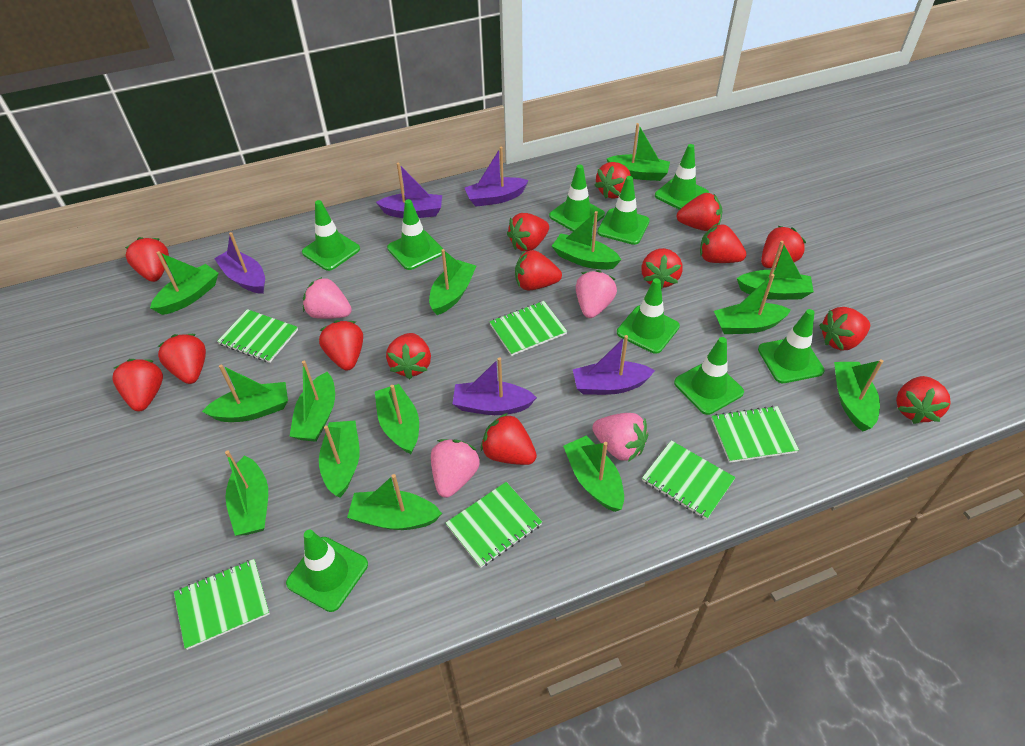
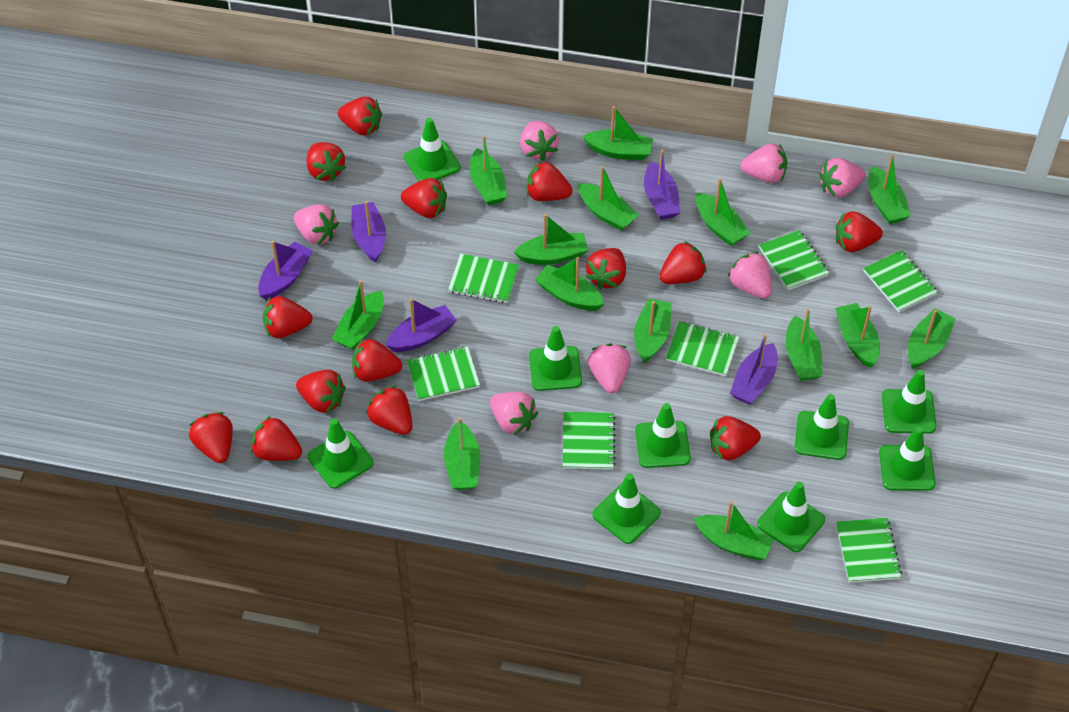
green notebook: [174,559,270,650] [217,309,298,363] [446,482,542,568] [489,301,567,356] [642,440,736,520] [711,406,799,463] = 6 -> [407,347,480,401] [448,254,519,303] [563,412,615,470] [666,321,739,376] [759,230,829,290] [836,518,902,583] [863,250,938,312] = 7
pink strawberry: [303,277,352,319] [431,439,480,498] [576,270,617,318] [592,413,648,462] = 4 -> [294,204,339,245] [490,392,538,435] [520,121,559,161] [588,344,631,393] [728,252,772,299] [740,143,787,183] [819,158,865,198] = 7
red strawberry: [112,359,163,411] [125,237,169,282] [157,334,206,384] [319,320,363,371] [386,333,431,379] [481,413,537,465] [507,213,549,252] [515,250,562,290] [594,162,631,199] [641,248,683,289] [676,193,722,231] [700,224,746,263] [761,226,806,268] [819,307,870,350] [896,376,951,424] = 15 -> [189,412,233,463] [251,416,302,461] [263,296,313,338] [296,370,346,413] [307,142,346,181] [338,97,382,135] [352,339,402,382] [366,385,412,435] [401,178,447,218] [526,161,573,201] [585,248,626,290] [659,241,707,284] [710,416,761,460] [836,211,883,252] = 14

